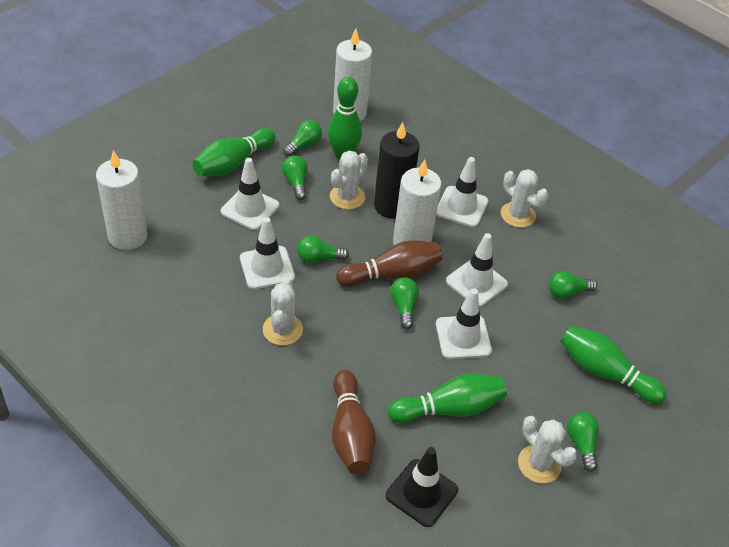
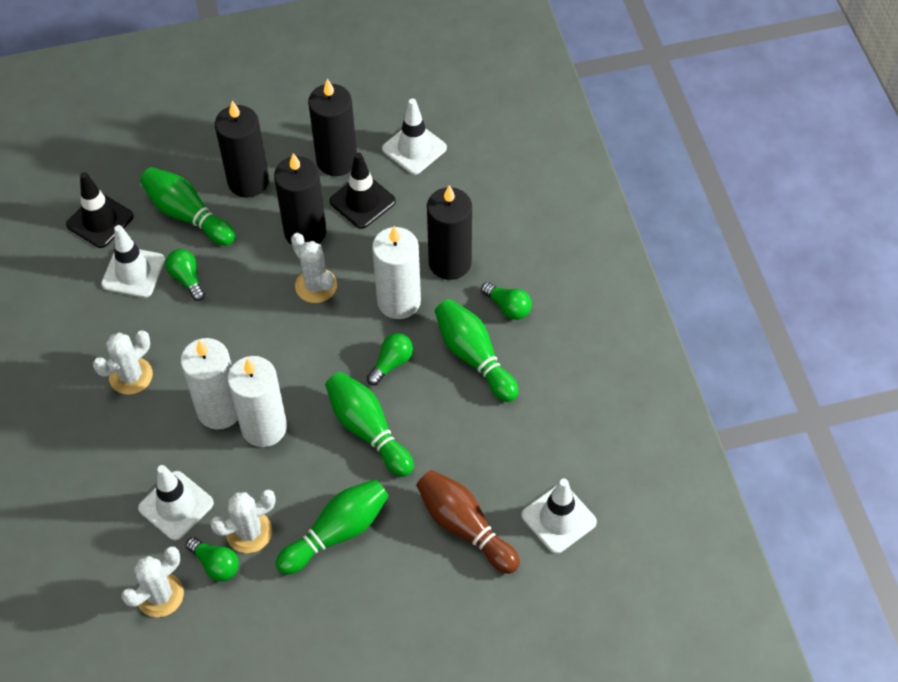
black candle: [374,122,419,219] = 1 -> [215,101,269,198] [274,153,327,245] [308,79,357,176] [427,185,472,280] = 4
black traffic cone: [386,447,458,527] = 1 -> [66,172,134,248] [329,152,396,229] = 2
brown bowling pin: [332,370,376,474] [336,241,442,286] = 2 -> [416,470,520,574] = 1
green light bulb: [282,155,308,200] [283,120,322,157] [297,235,349,263] [391,277,419,329] [549,271,597,299] [567,412,599,472] = 6 -> [165,249,205,301] [186,537,239,581] [367,333,413,385] [481,282,532,320] = 4
white traffic cone: [221,158,279,230] [240,217,295,289] [436,157,488,227] [436,288,492,359] [446,233,508,307] = 5 -> [101,225,165,298] [138,465,214,540] [382,99,447,175] [521,479,597,554] = 4

